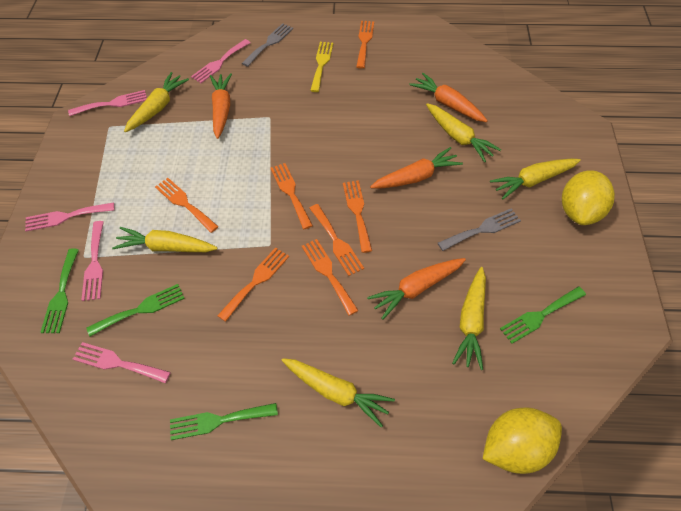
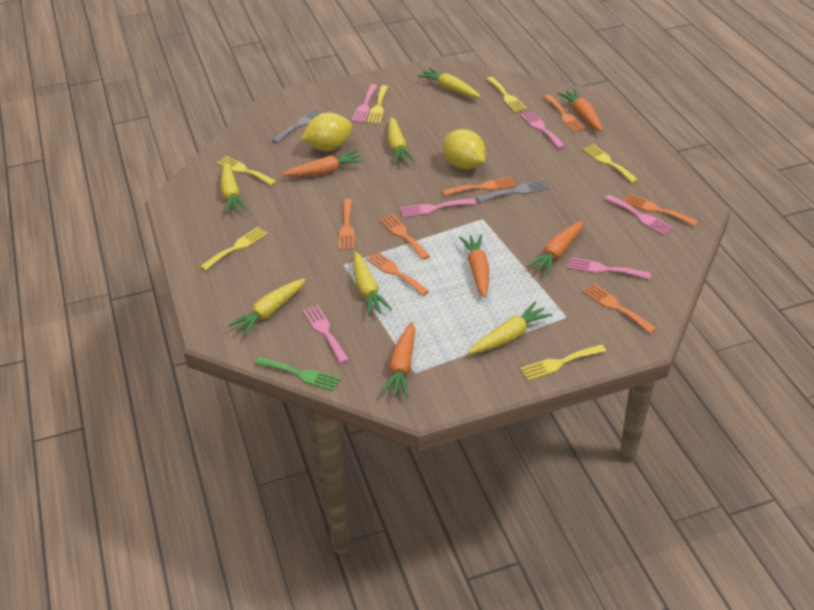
green fork: [40,249,79,333] [87,284,185,336] [170,403,278,440] [500,286,586,344] = 4 -> [255,357,341,391] = 1
orange carrot: [210,73,232,139] [367,258,466,319] [370,147,463,189] [409,73,488,122] = 4 -> [282,150,364,177] [381,322,415,398] [459,234,489,298] [527,221,583,275] [557,89,603,131] = 5
pink fork: [25,203,115,231] [68,90,147,116] [73,342,170,383] [81,221,104,301] [191,39,250,83] = 5 -> [303,305,349,364] [352,84,377,123] [400,198,476,217] [521,111,565,149] [567,257,651,280] [604,195,673,235] = 6
yellow fork: [310,42,333,92] = 1 -> [200,227,268,271] [217,156,276,186] [367,85,388,124] [487,77,527,112] [520,344,606,381] [583,144,638,183] = 6

